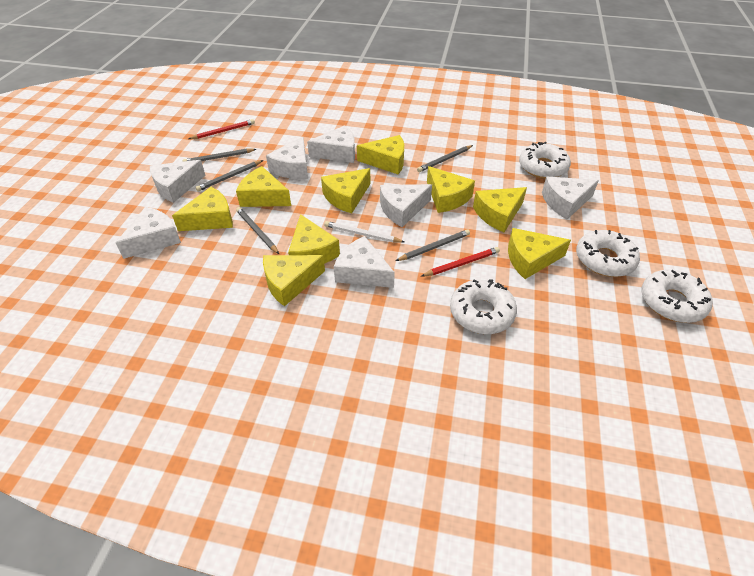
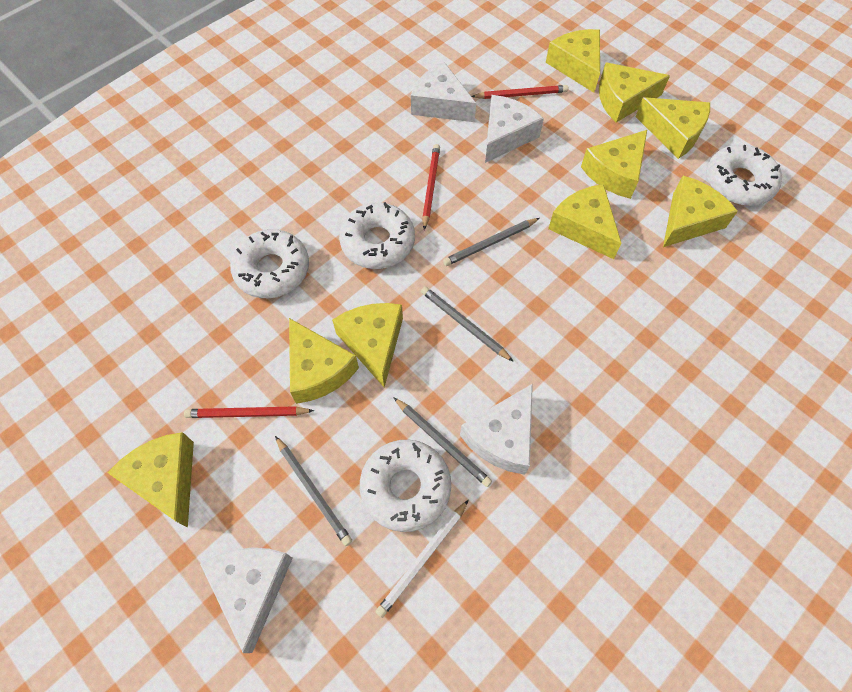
grey pencil: [183,148,256,162] [195,160,263,192] [236,207,279,254] [396,229,470,261] [417,145,473,172] = 5 -> [275,436,352,546] [393,397,492,487] [421,287,514,362] [443,218,540,266] = 4
red pencil: [188,119,255,139] [422,247,500,276] = 2 -> [184,406,314,418] [422,144,440,230] [471,85,569,99] = 3
white cheese: [116,207,181,259] [150,160,206,203] [266,137,308,179] [307,125,355,163] [334,236,395,288] [380,184,432,227] [542,177,599,219] = 7 -> [200,548,293,653] [411,62,476,122] [460,384,533,475] [485,95,544,163] = 4

